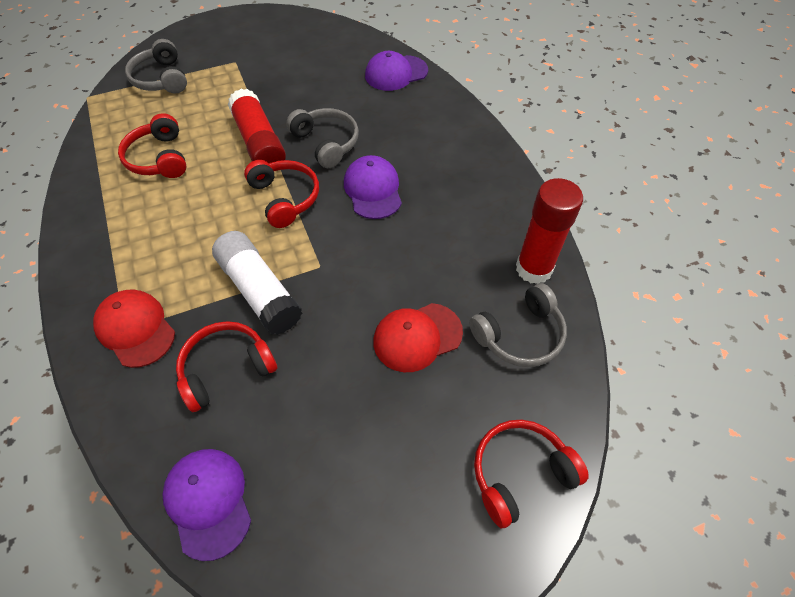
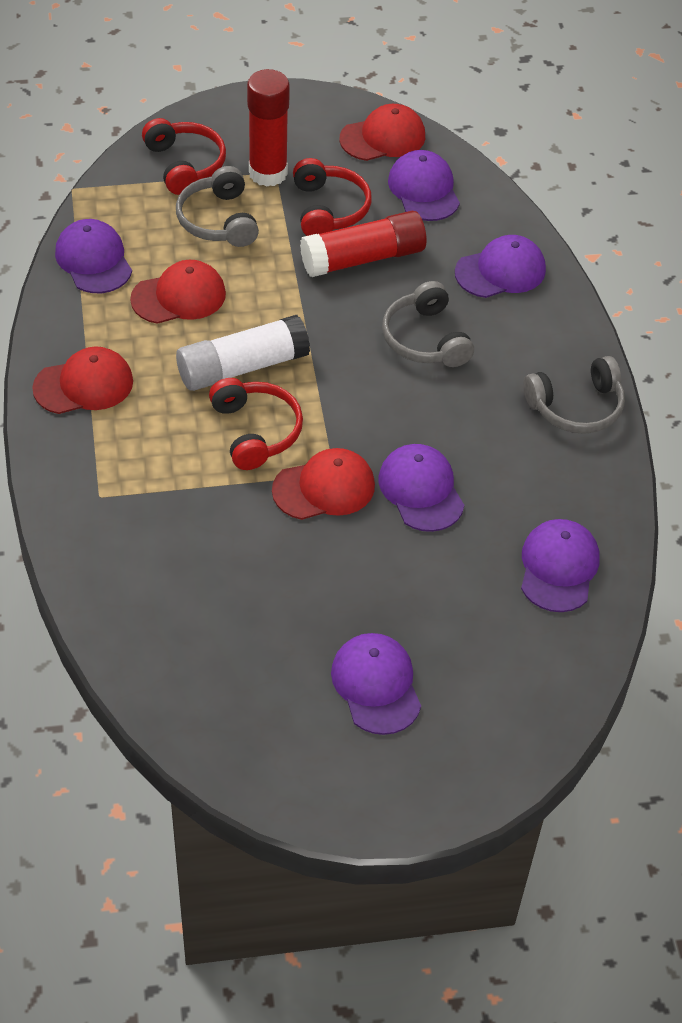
purple cap: [162,449,251,561] [344,155,402,219] [365,51,428,91] = 3 -> [55,219,132,293] [331,633,421,735] [378,444,464,532] [388,150,460,221] [455,235,546,298] [521,519,600,612] = 6
red cap: [93,289,175,368] [373,303,463,372] = 2 -> [32,347,133,414] [130,260,226,324] [272,448,375,520] [339,104,425,161] = 4
red headphones: [118,113,186,178] [176,321,277,412] [244,160,319,228] [474,419,589,528] = 4 -> [142,118,226,195] [209,378,303,470] [293,158,371,236] = 3

